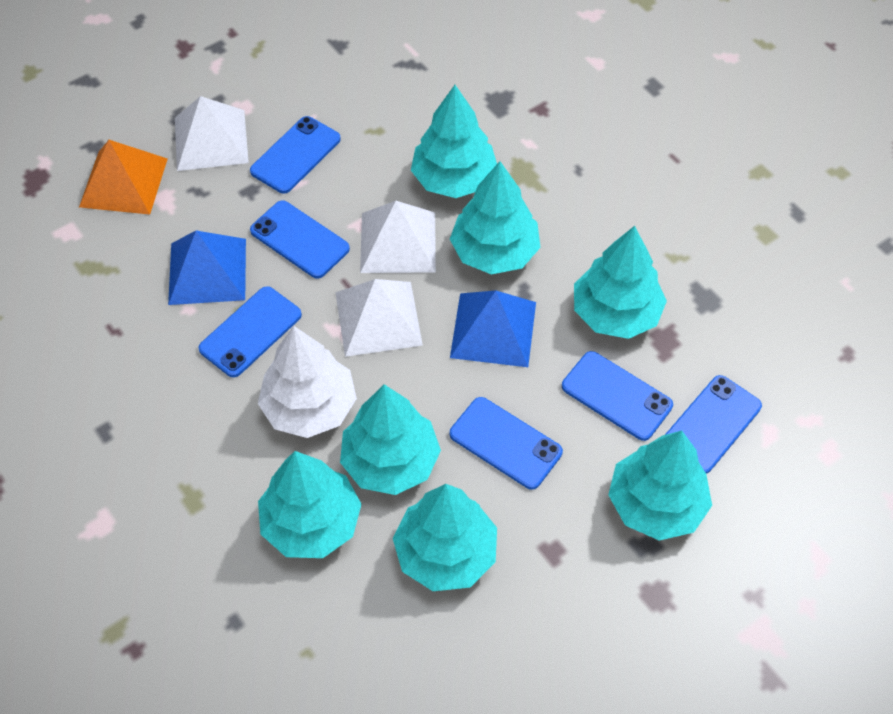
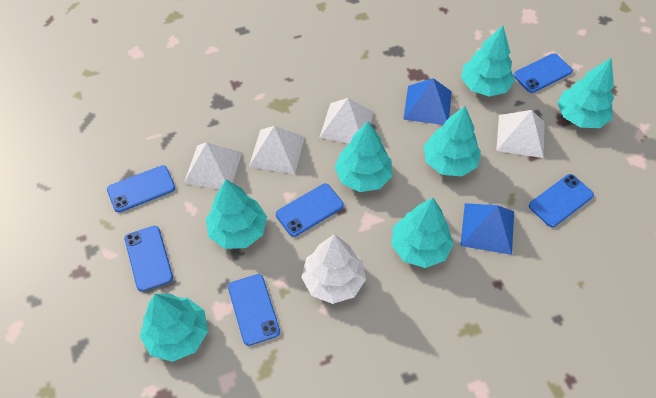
orange pyramid: [79,140,168,215] = 1 -> none = 0
white pyramid: [175,96,249,171] [335,279,423,357] [360,201,436,273] = 3 -> [184,142,242,189] [249,126,305,174] [319,98,374,144] [496,110,545,158] = 4

